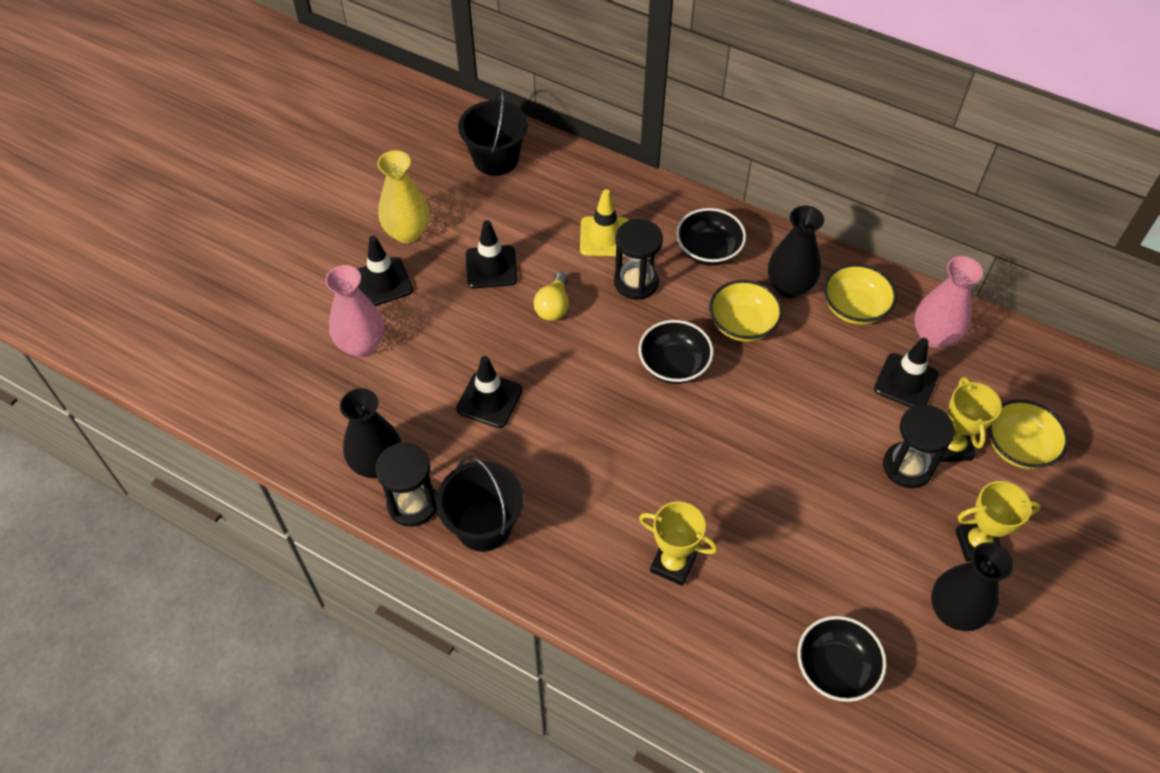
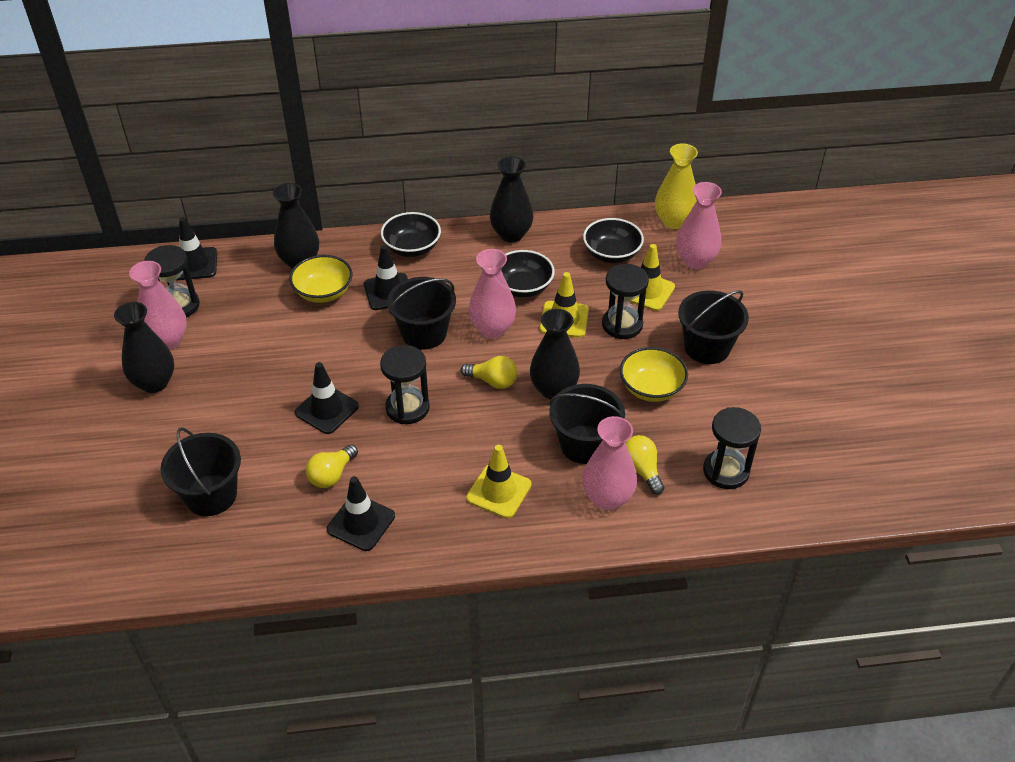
black bucket: [436,456,524,552] [458,88,528,176] = 2 -> [160,427,241,516] [387,277,456,350] [549,384,625,464] [678,290,749,364] = 4
black hourglass: [375,443,437,527] [614,219,663,300] [883,404,955,488] = 3 -> [144,245,200,317] [380,345,430,424] [602,264,649,339] [703,407,761,489] = 4
black vase: [340,388,402,478] [768,206,824,298] [931,542,1014,631] = 3 -> [114,302,174,393] [273,183,319,269] [490,156,533,242] [530,309,580,400] = 4
pink vase: [325,265,384,357] [914,256,983,348] = 2 -> [129,261,187,350] [469,249,516,338] [582,416,637,510] [676,182,722,269] = 4
yellow bowl: [709,280,783,342] [824,264,897,325] [988,400,1068,469] = 3 -> [289,255,353,303] [620,347,688,402] = 2
yellow light bulb: [534,272,569,321] = 1 -> [306,444,358,488] [461,356,517,389] [625,435,664,495] = 3
yellow traffic cone: [580,189,629,256] = 1 -> [466,445,531,518] [540,272,589,338] [629,244,675,311] = 3
yellow trophy: [639,501,718,586] [940,377,1002,462] [955,481,1041,562] = 3 -> none = 0

